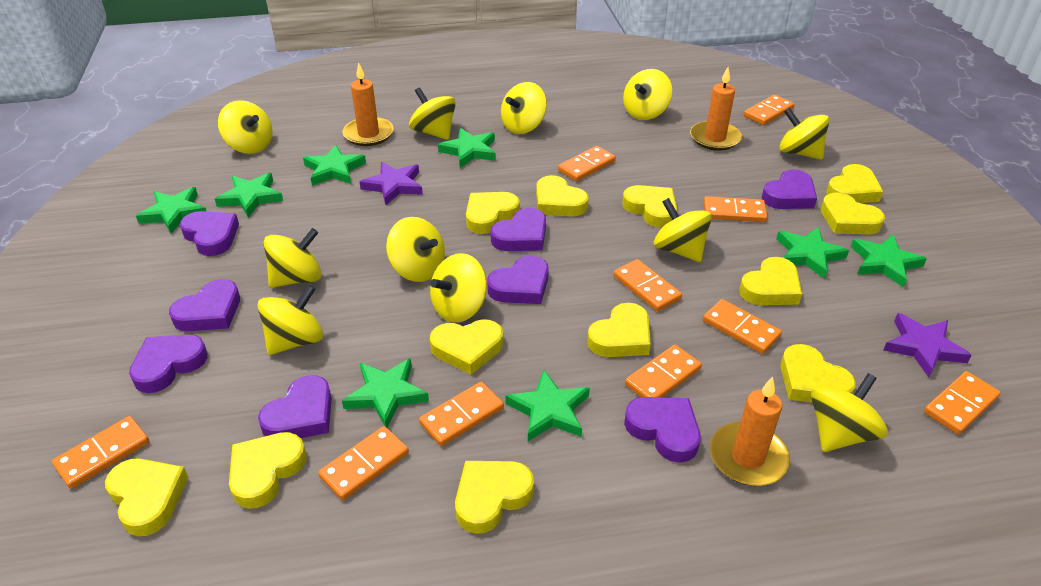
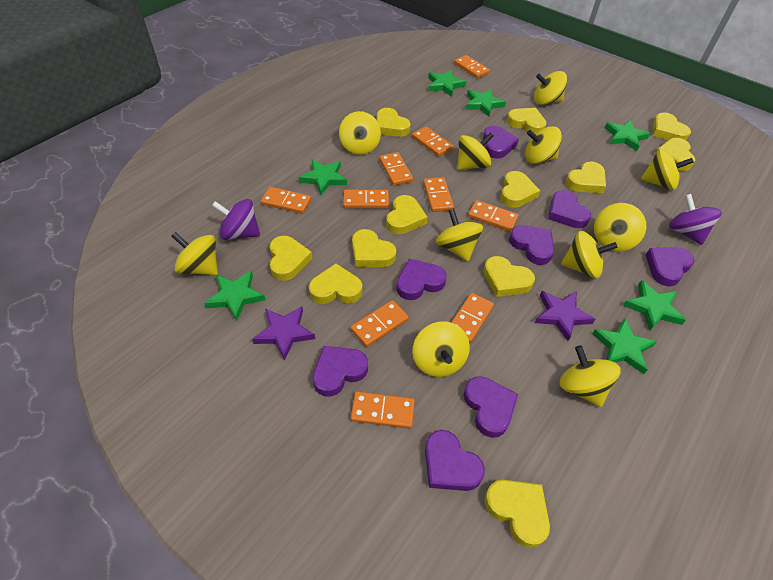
green star: [136,187,206,234] [215,173,283,218] [303,145,366,186] [342,358,429,427] [438,128,496,168] [505,369,590,442] [777,227,849,279] [851,235,927,288] = 8 -> [204,270,266,321] [298,159,347,195] [428,70,467,97] [465,88,506,117] [592,318,657,374] [605,119,651,151] [623,280,686,331] = 7
orange candle: [342,62,394,146] [690,67,742,151] [710,377,790,486] = 3 -> none = 0
purple spinning top: none = 0 -> [212,199,260,240] [669,194,722,245] = 2

